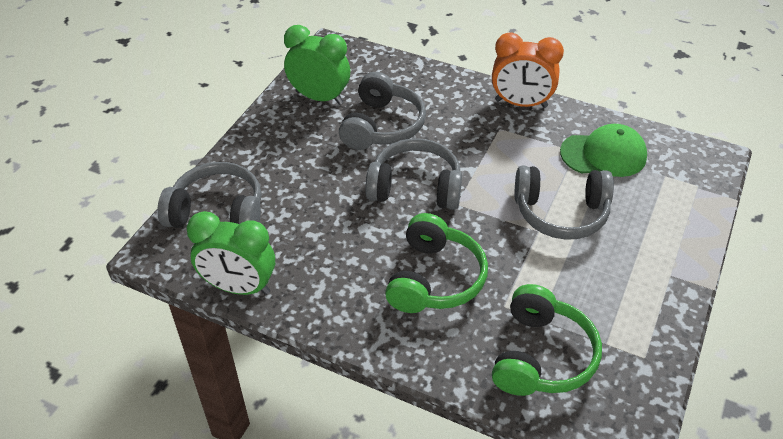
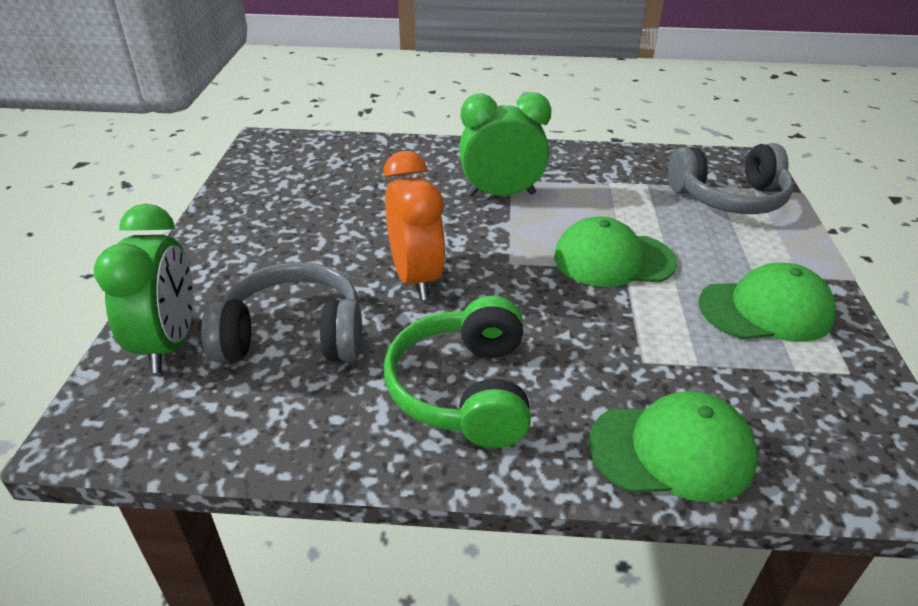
green cap: [560,124,647,177] = 1 -> [554,216,677,287] [589,391,758,503] [699,263,836,342] = 3
green headphones: [385,213,488,313] [492,284,602,396] = 2 -> [384,296,531,448] = 1
grey headphones: [157,162,261,228] [339,72,426,150] [365,139,462,210] [515,165,614,240] = 4 -> [201,262,362,362] [668,143,794,214] = 2

